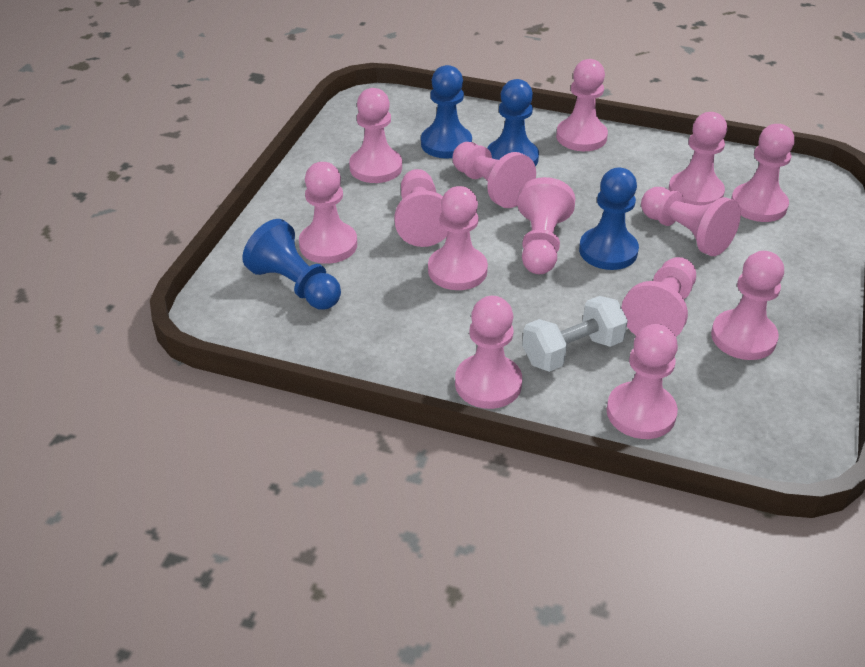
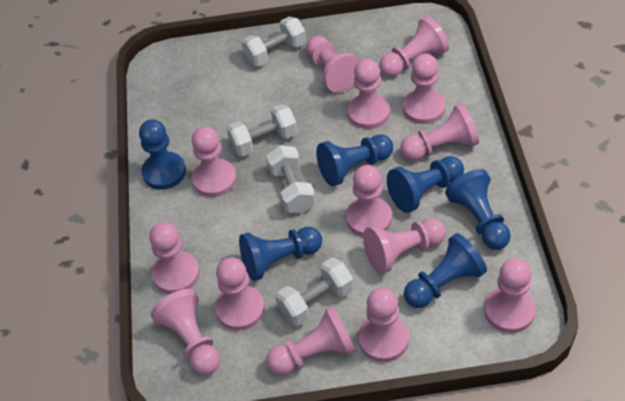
blue pawn: [242,219,341,309] [421,65,472,159] [488,79,539,166] [579,168,639,270] = 4 -> [139,119,186,190] [239,227,322,281] [316,134,393,186] [387,156,464,213] [404,233,487,308] [445,169,511,250] = 6
white dumbbell: [522,296,628,372] = 1 -> [227,104,297,157] [241,17,306,67] [266,145,316,214] [276,258,354,326] = 4

